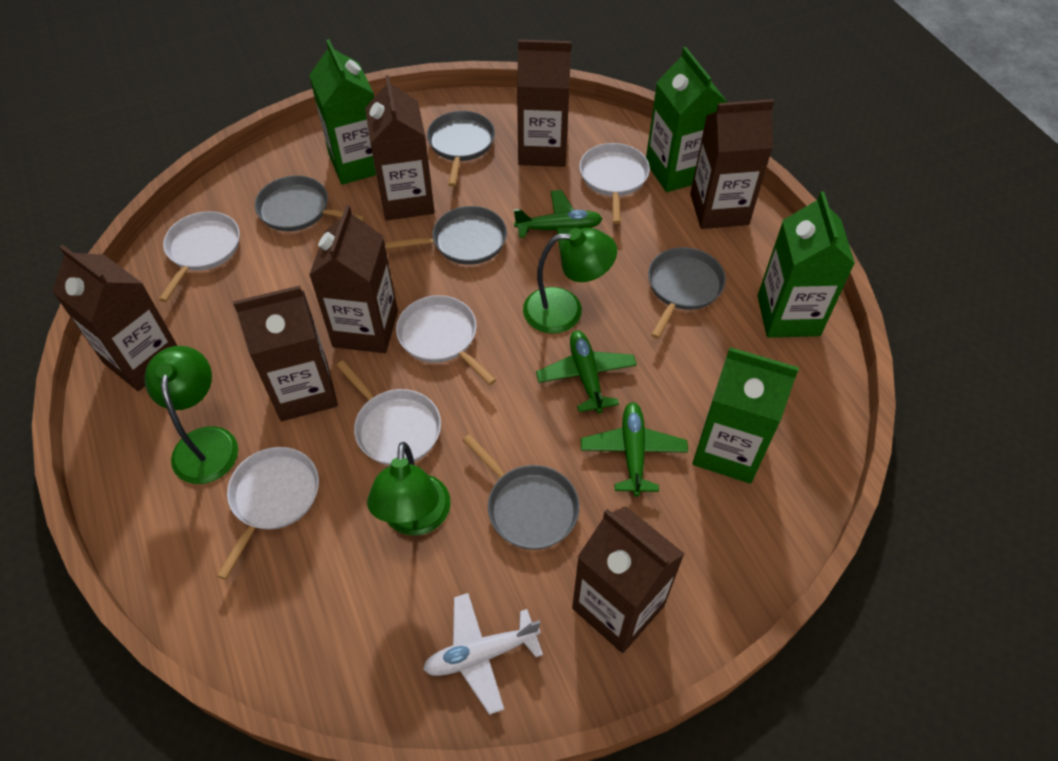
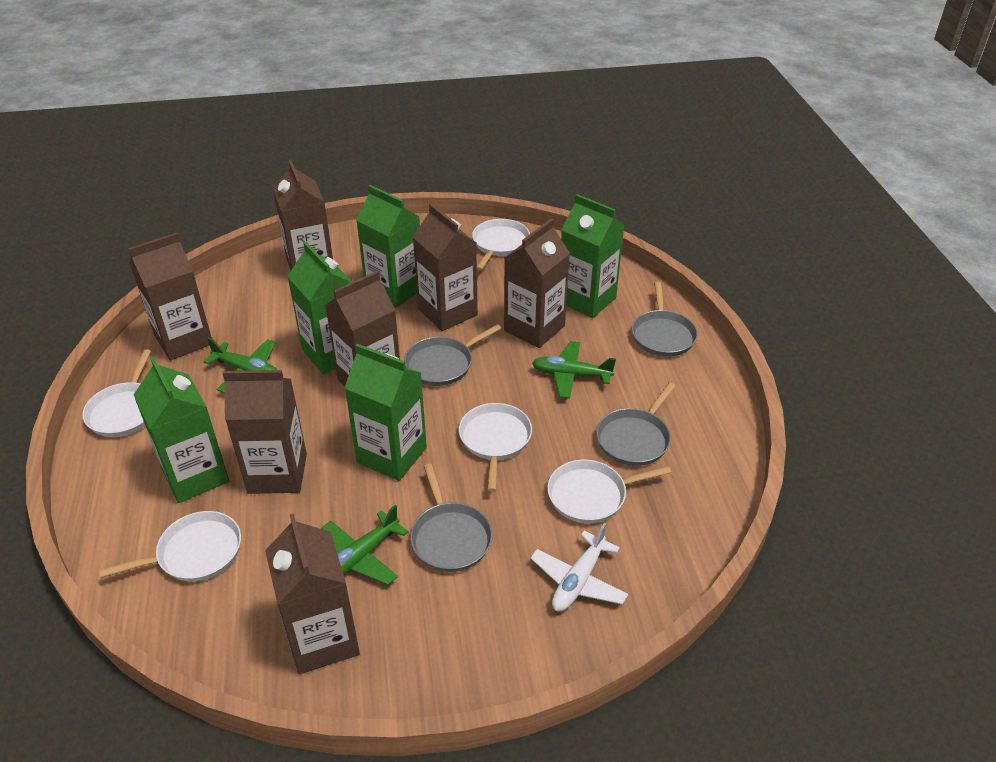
green carton: [309,39,376,185] [646,47,727,192] [692,347,799,484] [757,192,855,338] = 4 -> [134,357,229,503] [287,242,352,374] [344,344,427,481] [356,185,420,308] [561,194,624,318] = 5
green lamp: [145,346,238,484] [367,442,451,536] [523,228,617,334] = 3 -> none = 0
grey pan: [255,175,366,232] [385,206,507,265] [427,111,495,187] [462,434,580,550] [648,247,726,339] = 5 -> [404,324,502,386] [410,464,493,572] [596,382,675,466] [632,282,698,357] = 4

